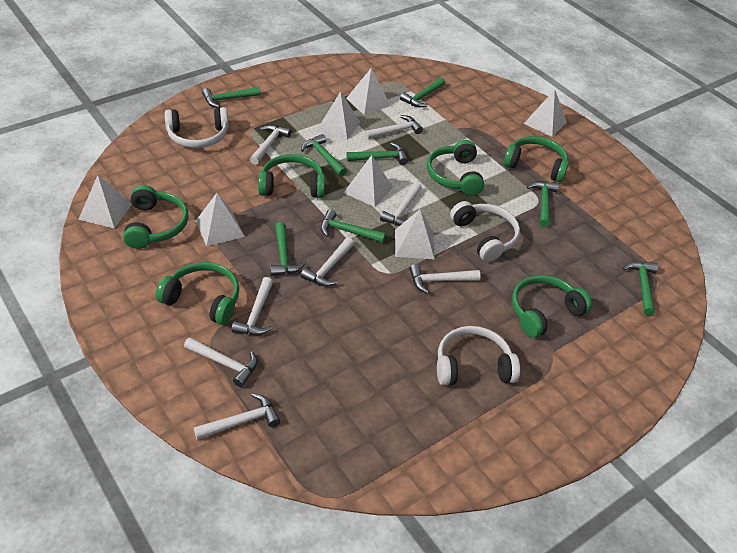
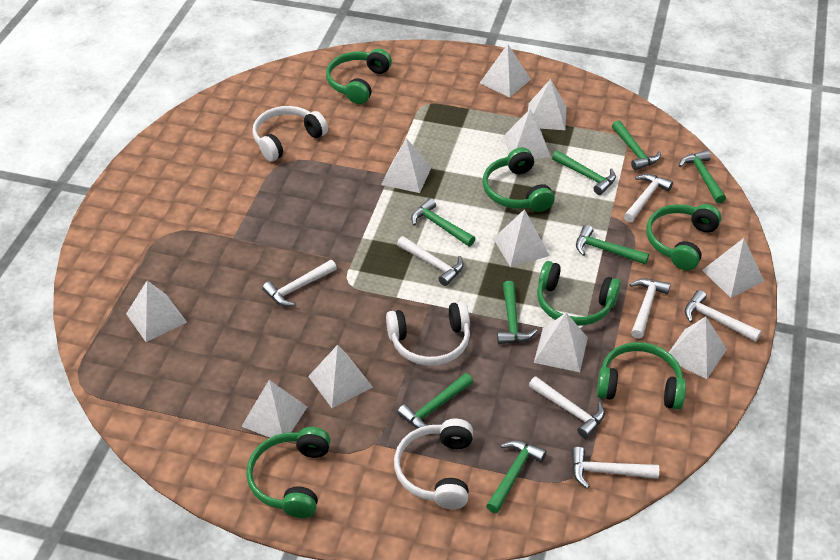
white hammer: [184,337,257,387] [194,393,280,440] [231,277,273,335] [250,125,291,165] [301,237,354,287] [365,115,423,140] [380,182,422,226] [409,264,481,294] = 8 -> [262,260,337,307] [397,236,464,286] [529,377,605,438] [572,447,659,489] [624,174,673,223] [629,278,671,339] [685,290,761,342] = 7
white pyramid: [78,175,132,229] [196,193,245,246] [316,91,360,140] [344,155,393,207] [346,68,391,115] [395,209,434,259] [524,90,567,137] = 7 -> [126,281,187,342] [241,380,307,443] [308,345,373,408] [381,138,432,193] [480,44,531,97] [493,209,550,267] [504,109,551,159] [528,79,566,130] [534,313,588,372] [668,317,727,379] [702,238,764,298] = 11

